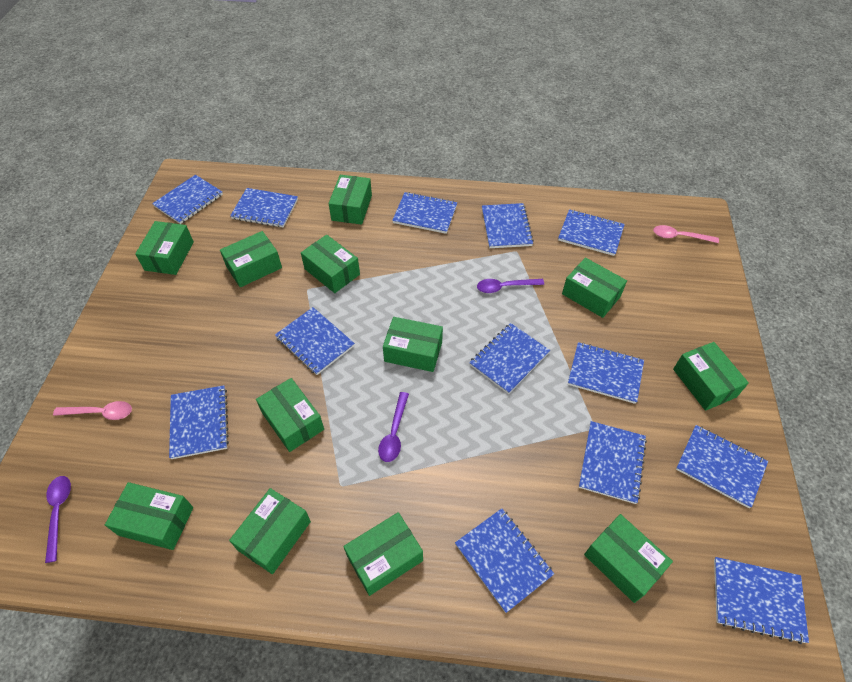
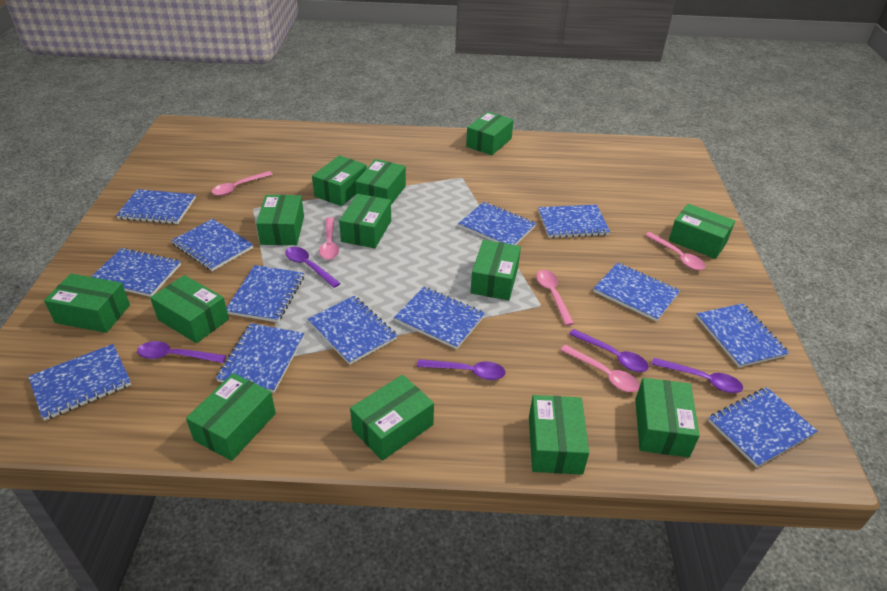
green box: [105,482,193,550] [135,221,194,275] [220,231,282,287] [229,488,311,574] [256,378,324,452] [301,235,360,293] [328,175,372,225] [343,512,423,596] [383,317,443,372] [562,258,627,318] [584,514,673,603] [673,342,749,411] = 12 -> [44,274,130,333] [150,275,229,343] [186,373,276,461] [256,195,304,245] [312,155,367,206] [339,194,391,248] [350,375,434,461] [355,159,406,205] [466,112,514,155] [470,240,521,300] [529,395,589,475] [635,378,700,457] [669,204,735,259] = 13
pink spoon: [53,401,132,420] [653,225,719,243] = 2 -> [212,171,273,196] [319,217,339,260] [536,270,574,326] [560,345,640,392] [645,232,705,270] = 5
purple spoon: [45,476,71,563] [378,392,409,462] [477,279,544,293] = 3 -> [137,341,226,363] [285,247,341,288] [417,359,505,380] [569,329,649,372] [652,358,743,393] = 5

